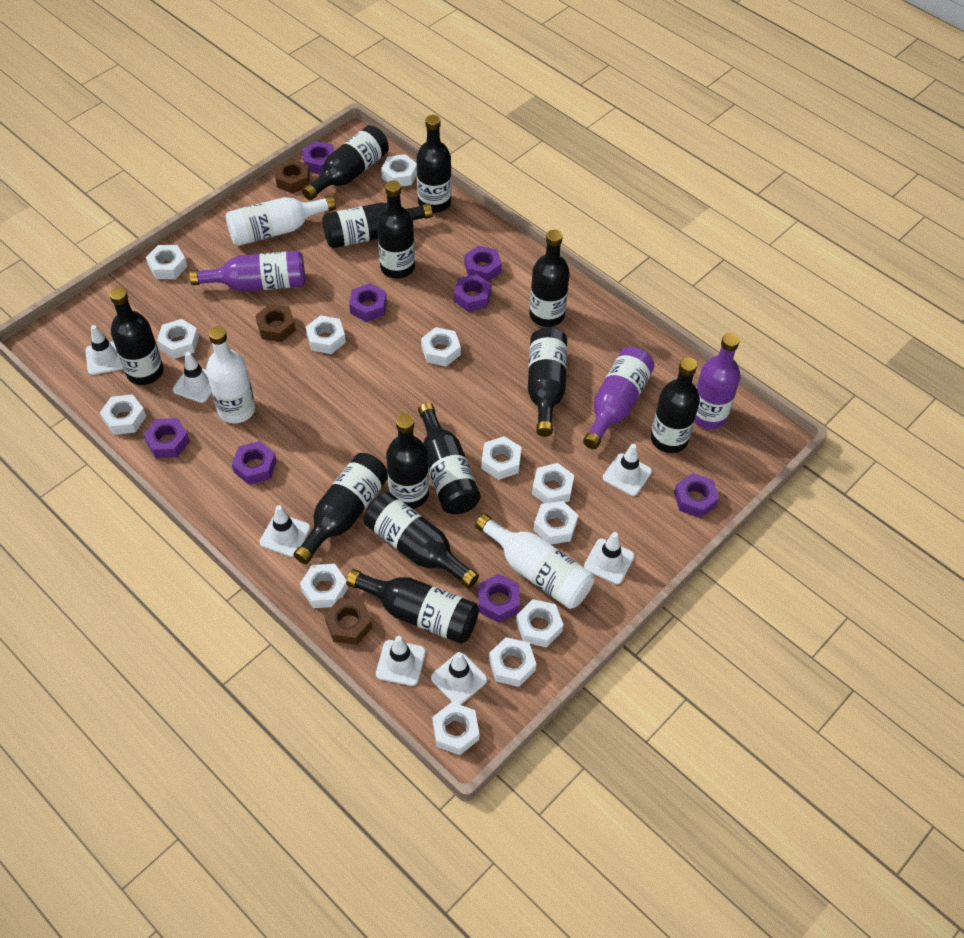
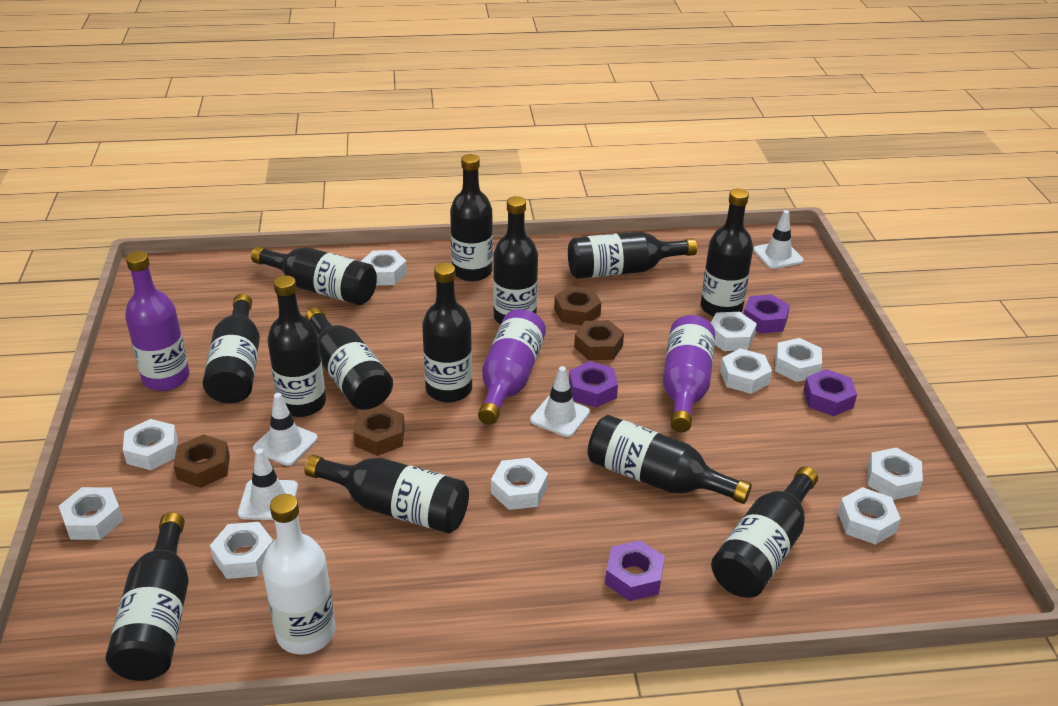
brown nut: [255,304,296,342] [275,159,310,194] [325,598,372,645] = 3 -> [173,434,230,488] [353,405,405,456] [554,286,601,325] [574,320,624,360] = 4
purple nut: [143,418,190,458] [232,441,277,485] [302,141,334,174] [349,283,387,322] [454,274,491,312] [464,245,502,282] [478,574,520,623] [674,473,719,518] = 8 -> [569,361,618,408] [605,540,665,601] [744,294,790,334] [803,369,857,416] = 4
white bottle: [206,326,255,423] [226,196,336,246] [475,514,594,609] = 3 -> [262,494,336,655] = 1
white nut: [100,394,146,435] [146,245,187,279] [157,319,199,359] [300,564,348,608] [306,315,346,354] [381,154,417,186] [421,327,461,366] [432,702,479,755] [481,436,522,480] [489,637,536,687] [516,599,563,647] [532,463,574,504] [534,501,578,544] = 13 -> [59,487,123,540] [123,419,178,470] [210,522,273,579] [361,250,407,285] [491,458,548,510] [711,312,757,351] [720,348,772,394] [775,338,822,382] [838,487,901,545] [868,448,923,500] = 10
white traffic cone: [85,325,123,375] [173,352,212,403] [259,505,310,557] [376,636,426,686] [431,652,487,705] [584,532,634,584] [603,444,652,496] = 7 -> [238,448,298,520] [253,393,318,466] [530,366,590,437] [753,210,804,269] = 4

